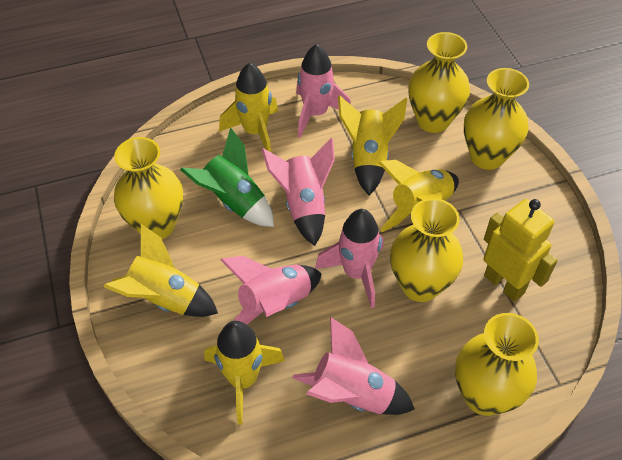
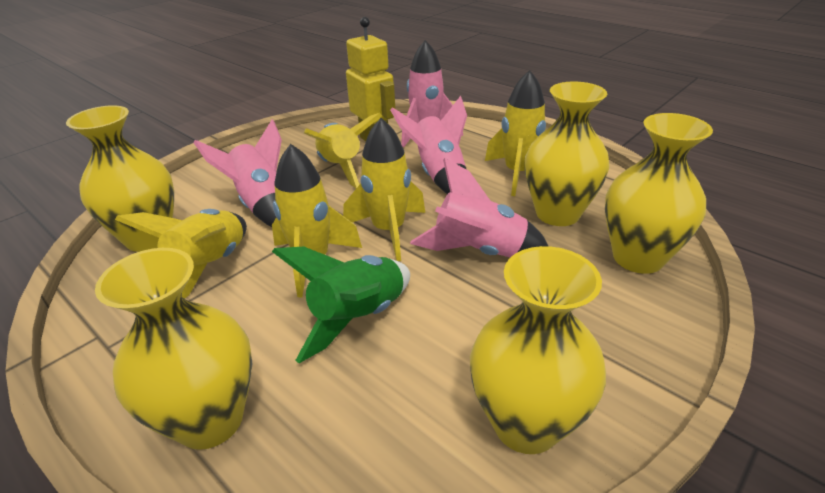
pink rocket: [220,256,322,325] [261,138,335,246] [292,317,415,415] [296,44,351,138] [315,209,383,308] = 5 -> [194,120,282,227] [390,96,467,194] [401,40,463,147] [410,158,548,258] = 4

